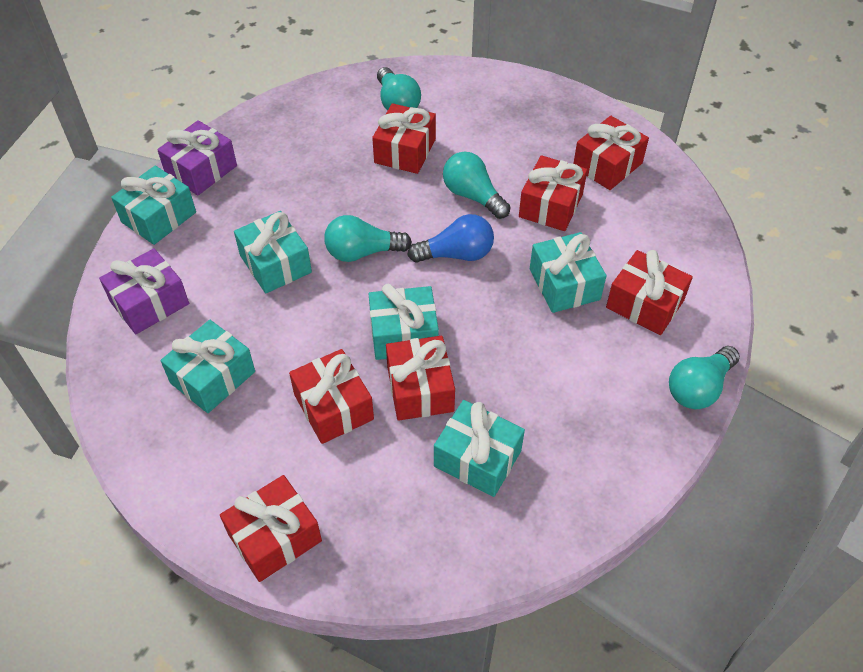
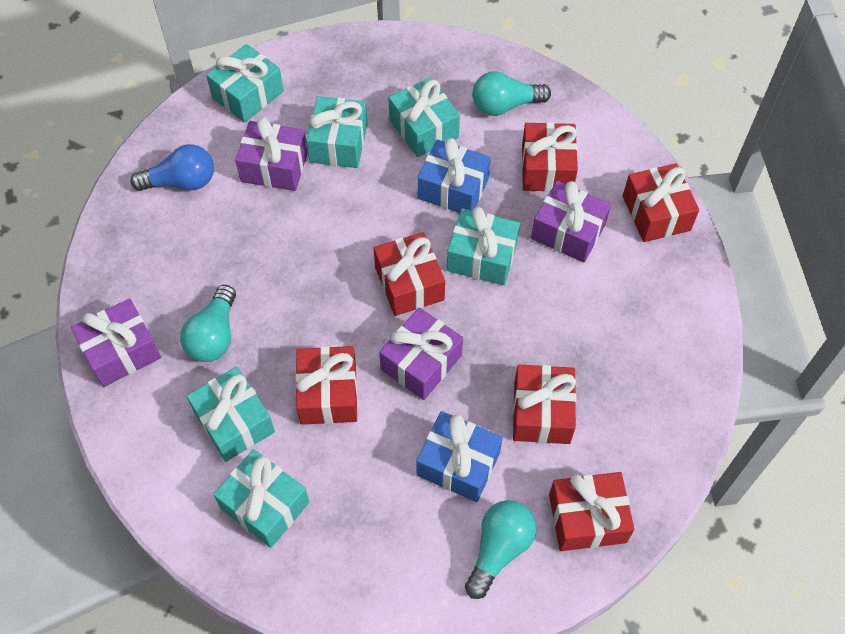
blue gift: none = 0 -> [416,411,503,502] [417,138,491,213] = 2
purple gift: [99,248,189,334] [157,120,237,195] = 2 -> [71,298,161,387] [235,117,308,191] [379,308,463,400] [531,181,611,263] = 4
red gift: [220,475,322,582] [289,349,374,444] [372,103,436,174] [386,336,455,421] [519,155,587,231] [573,116,649,190] [606,250,693,335] = 7 -> [295,346,357,425] [374,232,445,316] [513,365,576,444] [522,122,578,192] [549,472,635,551] [623,163,699,242] = 6
turquoise light bulb: [324,215,412,262] [377,67,421,111] [443,152,510,219] [669,346,740,409] = 4 -> [180,285,236,362] [465,500,537,599] [472,71,551,116] = 3

